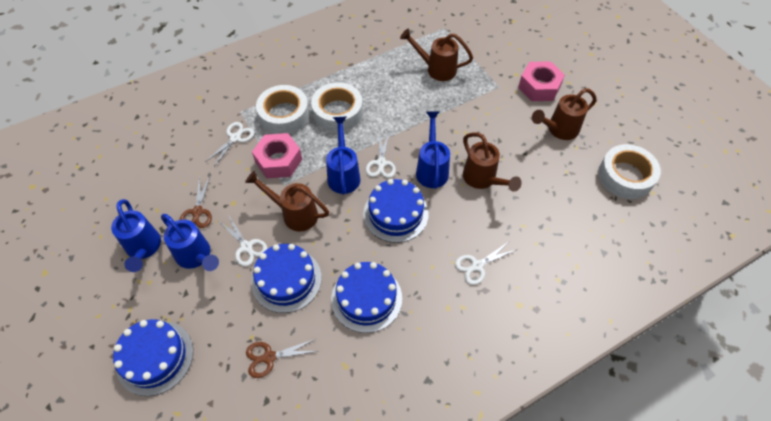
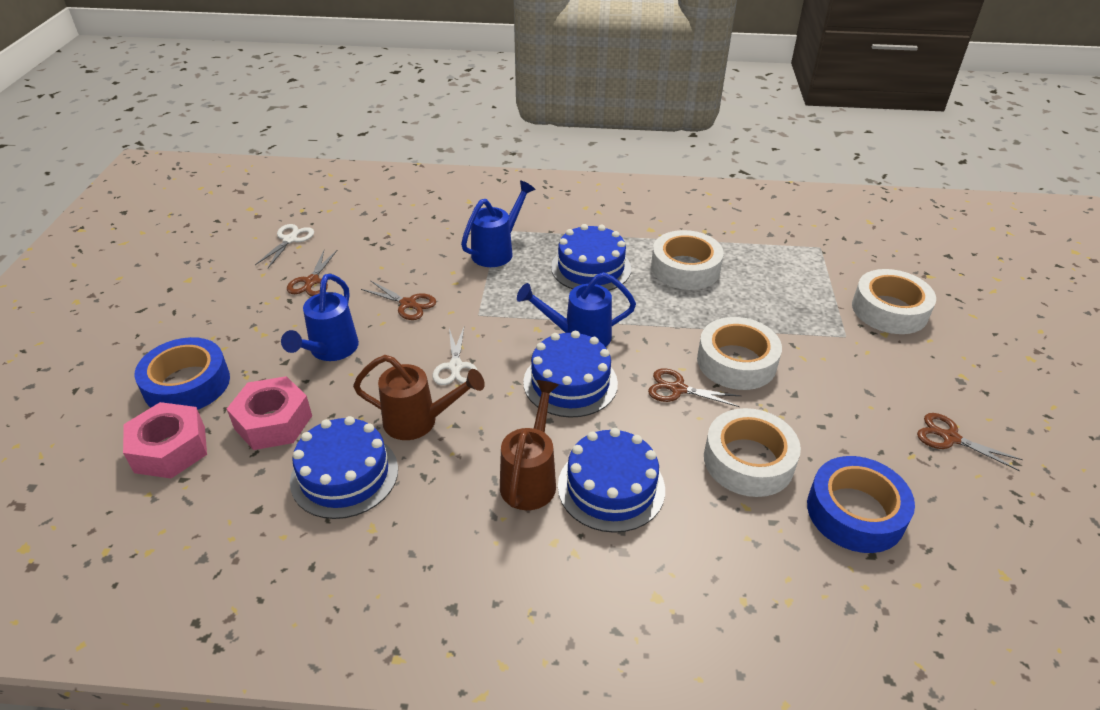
blue tape: none = 0 -> [135,337,230,410] [807,456,915,553] = 2
blue watering can: [111,199,161,272] [161,214,219,271] [326,117,361,195] [416,111,450,189] = 4 -> [281,274,359,361] [461,180,535,267] [517,272,636,347] = 3
brown scissors: [180,177,212,228] [246,339,317,378] = 2 -> [287,250,337,296] [361,280,436,320] [648,368,741,407] [917,413,1023,471] = 4
brown watering can: [245,171,329,232] [400,29,473,81] [463,133,522,192] [532,88,597,140] = 4 -> [353,355,485,440] [500,380,559,510] = 2
white scissors: [205,122,254,166] [220,216,268,267] [366,131,396,178] [455,242,516,285] = 4 -> [255,224,314,268] [432,327,478,385] = 2
white tape: [256,85,309,134] [311,82,363,132] [598,144,661,199] = 3 -> [651,230,724,290] [697,317,782,390] [704,408,801,497] [852,269,936,334] = 4

